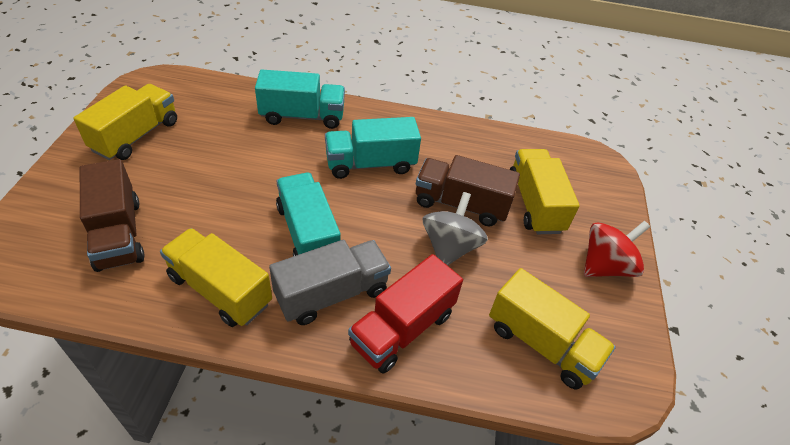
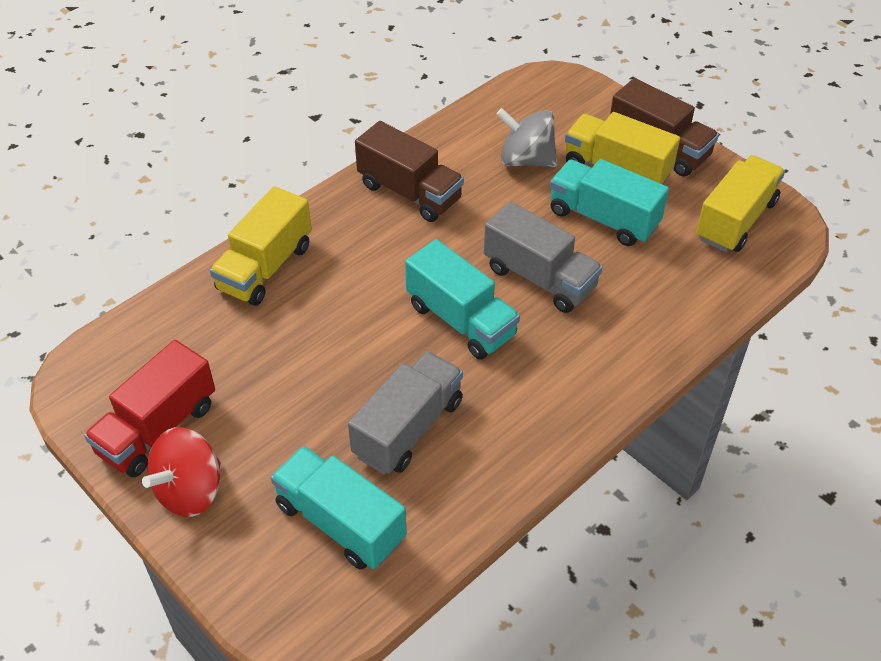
grey truck: [269,240,391,325] = 1 -> [348,351,463,474] [484,202,603,313] = 2
yellow truck: [73,84,177,160] [160,228,272,327] [489,268,616,389] [510,149,580,234] = 4 -> [210,186,312,306] [565,112,680,184] [696,155,785,252] = 3

